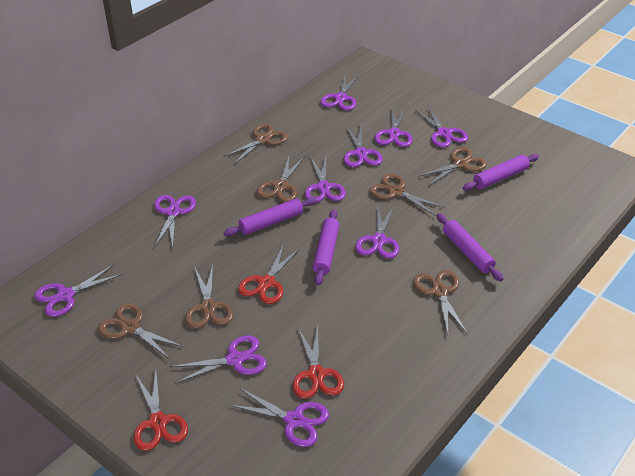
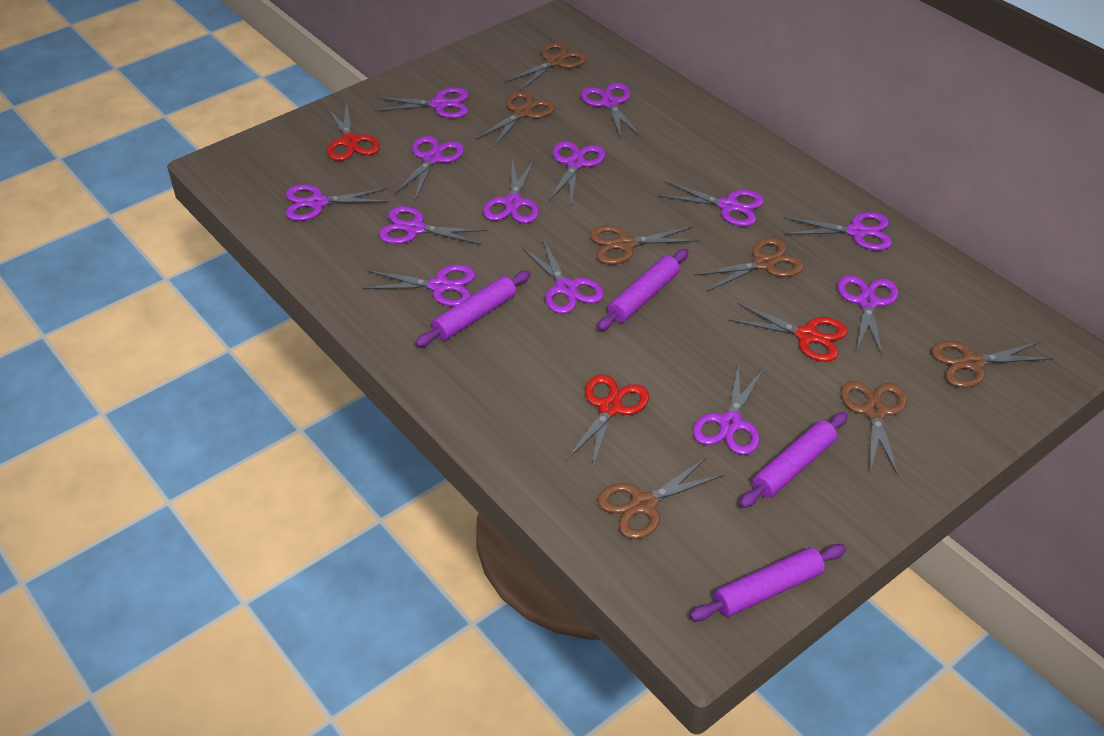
purple scissors: [35,264,123,317] [154,195,196,247] [170,336,267,384] [230,388,329,447] [305,156,346,202] [321,74,359,110] [344,125,383,167] [355,204,399,259] [374,106,413,147] [415,106,468,148] = 10 -> [286,184,389,221] [363,265,476,307] [374,87,469,118] [379,206,488,245] [394,136,464,200] [483,159,539,223] [521,239,604,314] [549,141,605,205] [581,83,642,139] [658,181,764,226] [692,363,764,455] [784,212,892,251] [838,275,898,357] = 13

